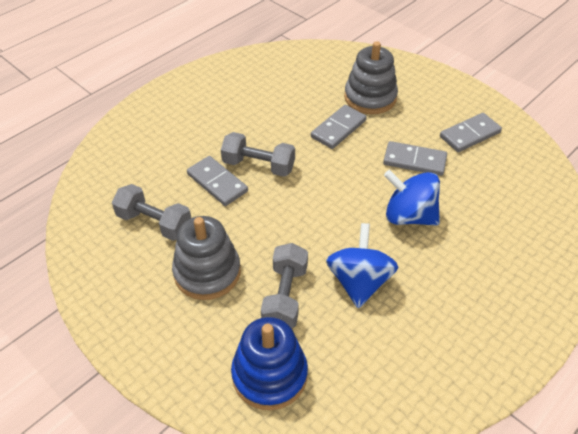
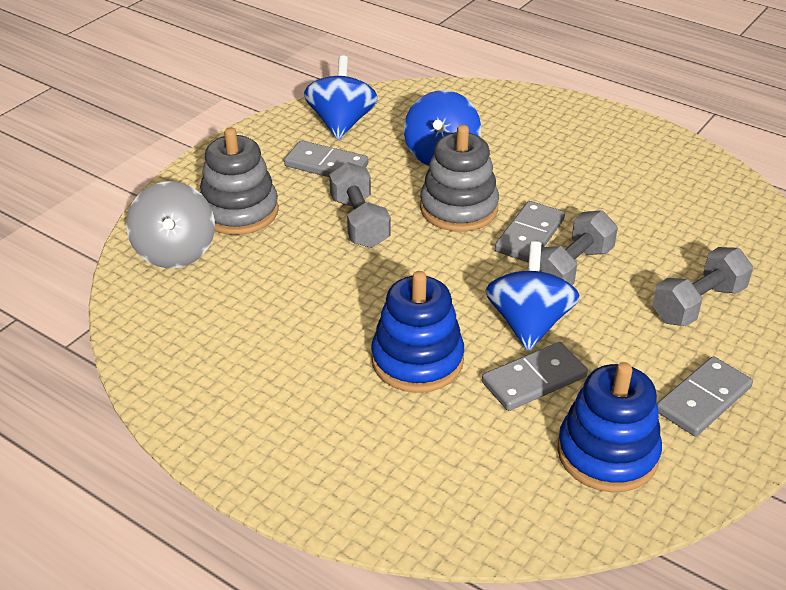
blue spinning top: [326,223,398,308] [384,170,440,226] = 2 -> [304,56,378,140] [404,90,481,166] [485,241,580,351] = 3
blue stacking toy: [231,317,308,410] = 1 -> [371,271,464,393] [557,362,662,492] = 2
grey spinning top: none = 0 -> [126,181,215,268] = 1

